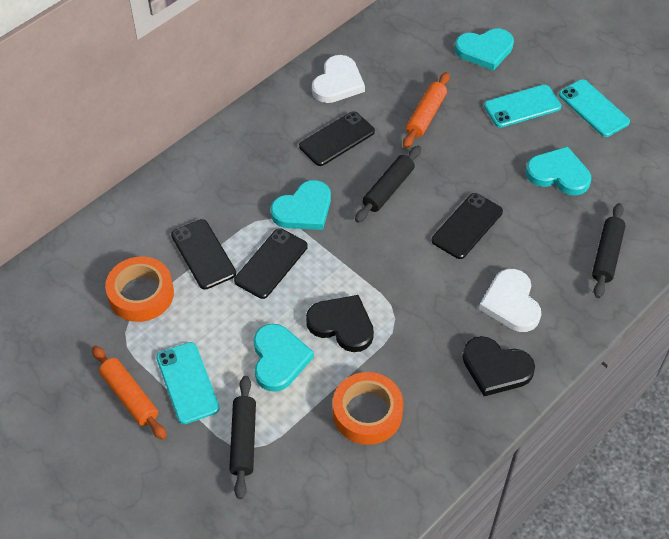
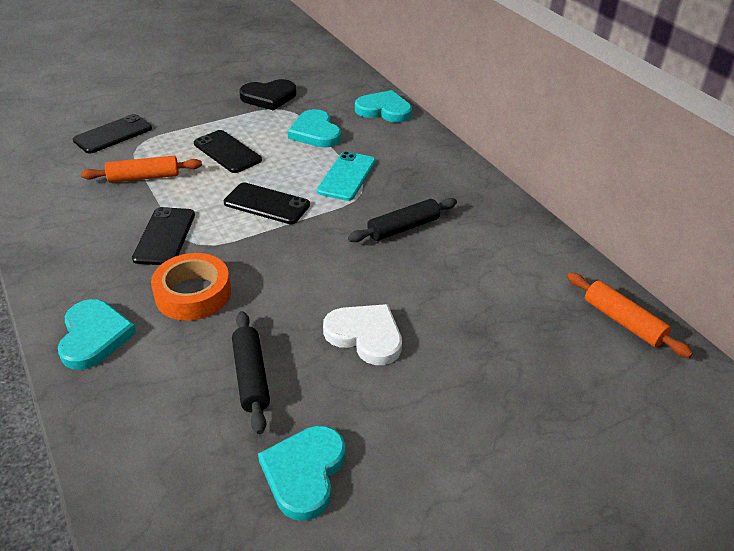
black heart: [306,295,374,352] [463,336,535,396] = 2 -> [239,79,296,110] = 1
black rolling pin: [229,376,256,499] [355,146,421,223] [592,203,626,298] = 3 -> [232,311,270,434] [348,198,457,242] = 2
orange tape: [105,256,174,322] [333,372,404,445] = 2 -> [151,253,231,321] = 1
turquoise phone: [156,342,220,424] [484,85,562,128] [559,79,630,137] = 3 -> [317,151,375,201] = 1
white heart: [312,55,365,103] [479,269,541,332] = 2 -> [323,304,402,365] = 1

